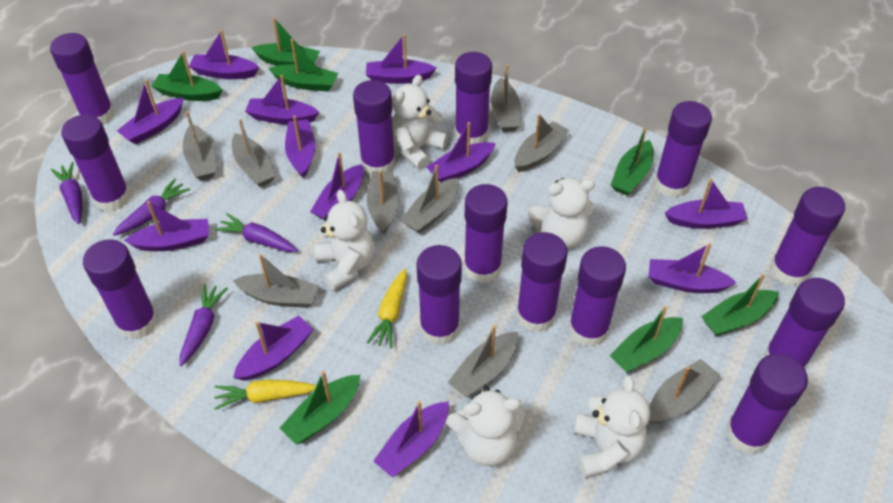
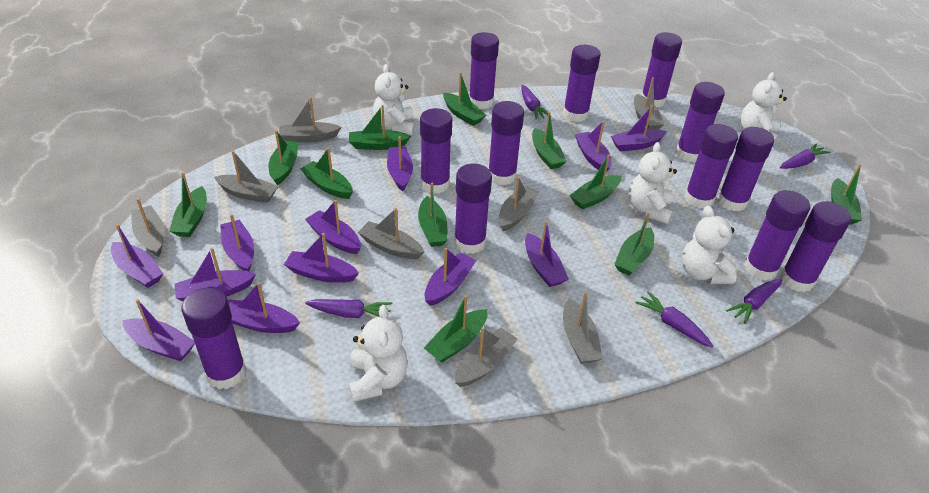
green boat: [151,51,223,101] [251,17,320,66] [268,39,338,91] [280,371,360,444] [609,306,683,373] [611,127,653,196] [701,274,779,336] = 7 -> [169,172,207,237] [268,130,299,185] [301,148,353,199] [349,105,411,150] [418,183,448,247] [424,295,488,363] [443,73,487,126] [532,112,567,169] [570,154,621,210] [614,212,654,275] [831,164,862,225] = 11
grey boat: [182,111,216,180] [232,119,276,187] [233,254,319,308] [367,170,399,234] [401,165,459,233] [448,325,518,397] [491,64,521,132] [515,114,569,172] [649,359,720,424] = 9 -> [131,198,165,257] [214,151,279,203] [279,97,341,142] [358,208,424,259] [455,327,518,387] [499,177,539,231] [563,291,603,364] [634,77,664,129] = 8
purple carrot: [51,162,82,224] [113,179,190,236] [179,284,228,366] [214,213,298,252] = 4 -> [305,299,392,318] [521,85,548,120] [635,291,713,347] [726,279,783,324] [780,143,831,169] = 5
purple glue stick: [50,33,115,125] [61,114,131,212] [83,239,158,340] [353,80,395,175] [416,245,462,345] [455,52,492,144] [464,184,508,283] [517,232,568,332] [569,246,626,347] [654,101,712,198] [726,353,808,454] [764,278,845,369] [770,187,845,286] = 13 -> [181,288,246,389] [420,108,452,194] [454,164,492,254] [469,32,499,109] [488,101,524,185] [563,45,601,122] [641,32,682,107] [675,82,725,162] [684,124,738,209] [718,127,774,211] [744,190,810,281] [780,201,851,292] = 12
yellow carrot: [214,380,316,410] [367,269,407,348] = 2 -> none = 0

